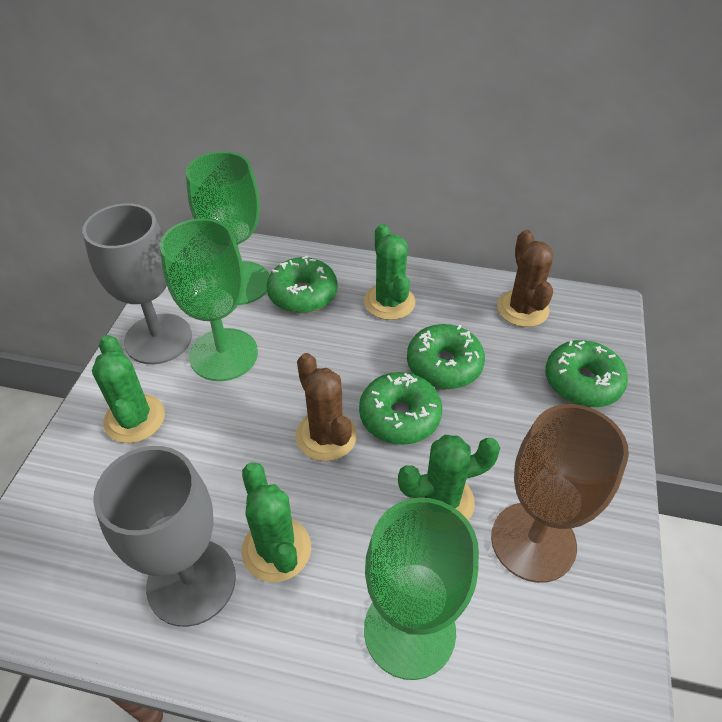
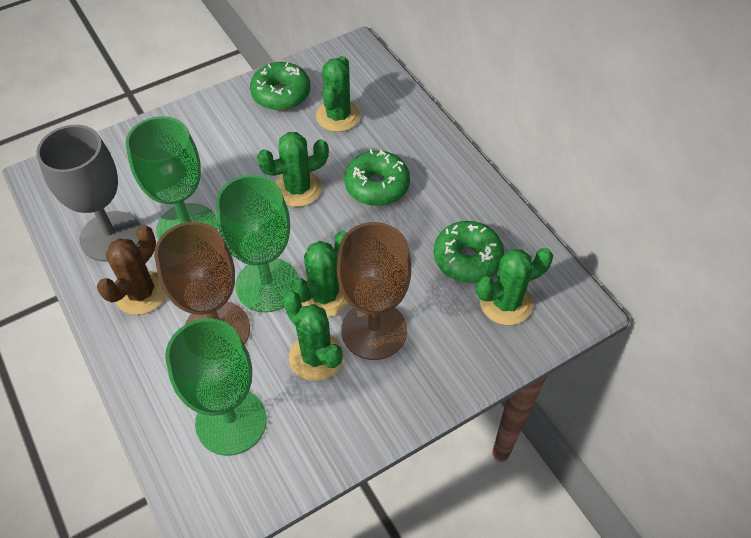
brown cactus: [296,353,357,461] [497,230,553,327] = 2 -> [97,225,166,315] = 1
brown goblet: [491,404,629,583] = 1 -> [154,222,250,345] [337,222,411,360] = 2
green cactus: [92,335,165,443] [242,462,311,582] [364,224,415,320] [398,435,500,520] = 4 -> [257,132,329,207] [283,292,344,381] [290,231,348,317] [316,56,360,132] [476,248,553,325] = 5
green donut: [267,256,338,313] [359,372,442,445] [407,324,485,389] [545,340,628,407] = 4 -> [250,62,310,110] [344,149,410,206] [434,221,504,283] = 3
grey goblet: [82,203,192,364] [93,446,236,627] = 2 -> [36,125,141,262] = 1

